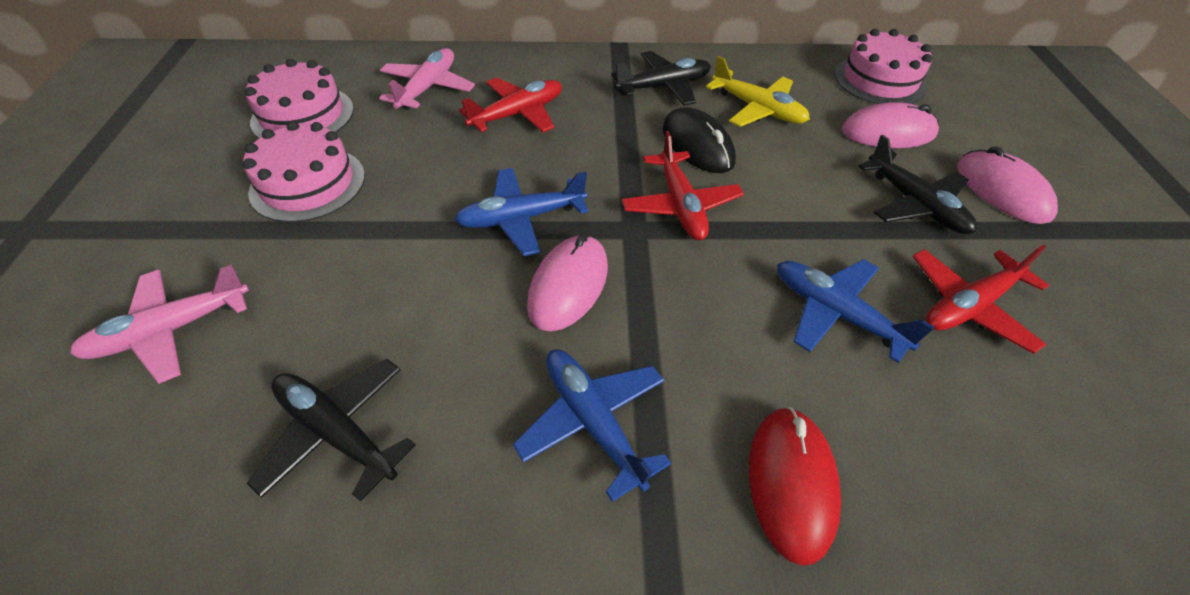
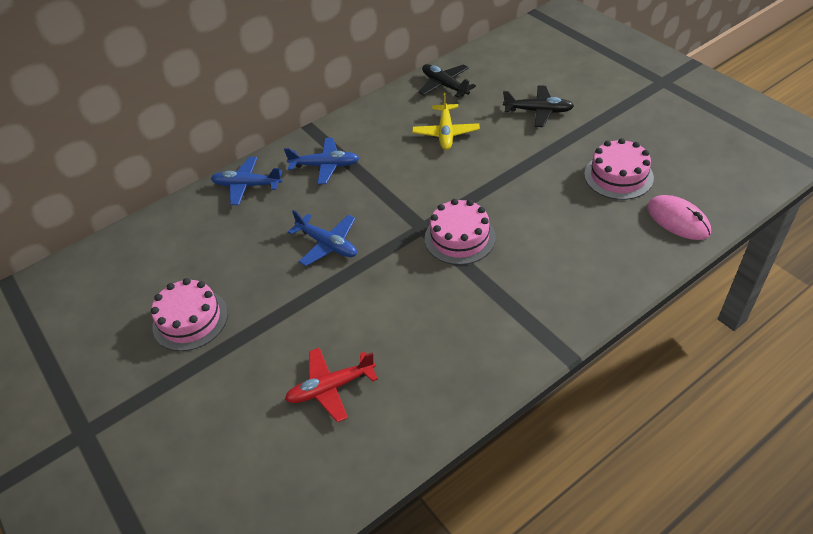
black mouse: [663,107,736,173] = 1 -> none = 0
black plane: [246,359,416,501] [612,51,711,106] [858,135,977,234] = 3 -> [418,64,476,98] [503,85,574,127] = 2
pink mouse: [527,234,608,331] [842,102,939,148] [957,146,1058,224] = 3 -> [647,195,711,240] = 1
pink plane: [70,264,249,384] [379,48,475,110] = 2 -> none = 0
red mouse: [749,407,841,566] = 1 -> none = 0
red plane: [459,77,562,132] [621,131,744,240] [912,244,1049,354] = 3 -> [285,347,378,423] = 1

